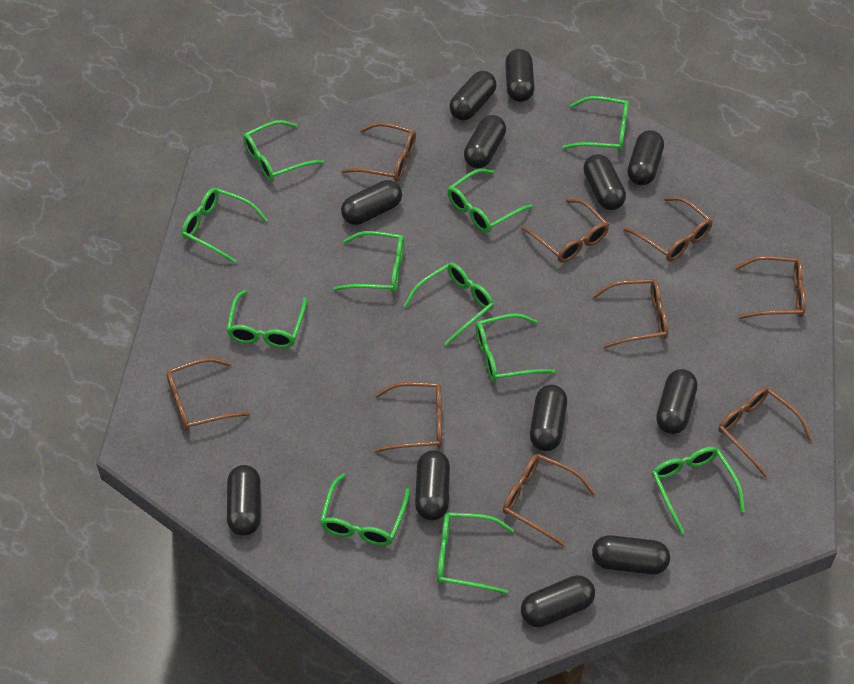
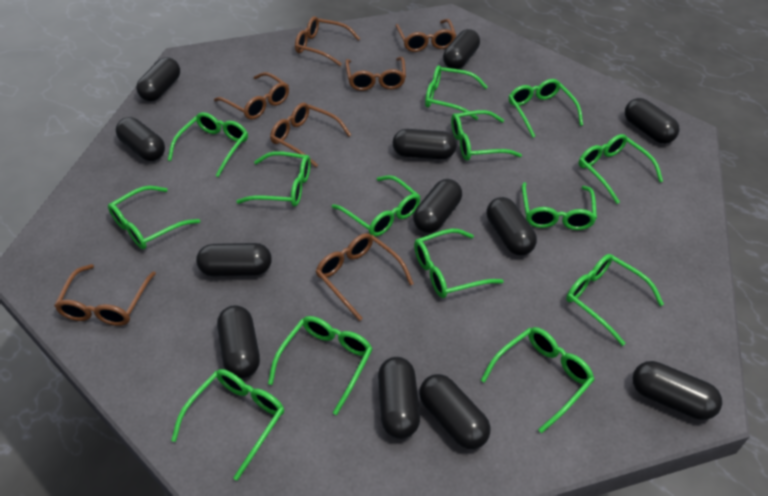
brown glasses: [166,358,250,431] [341,122,416,182] [374,382,442,452] [503,454,595,546] [521,198,609,263] [592,279,668,348] [623,196,713,261] [718,387,812,478] [735,256,806,319] = 9 -> [54,264,156,326] [214,72,289,120] [270,103,351,167] [295,16,360,66] [316,233,414,321] [345,57,406,91] [395,19,456,52] = 7
green glasses: [182,188,267,263] [226,290,307,348] [243,120,324,182] [320,473,410,546] [333,231,404,293] [404,263,494,346] [437,512,514,594] [448,169,533,233] [476,313,555,382] [562,96,629,152] [652,447,745,534] = 11 -> [108,186,200,249] [168,112,248,177] [171,369,284,481] [236,151,311,206] [268,316,373,415] [332,175,421,237] [414,229,504,298] [425,66,488,120] [451,110,522,160] [481,327,595,433] [509,79,583,138] [522,182,597,230] [566,254,664,346] [578,134,663,204] = 14

